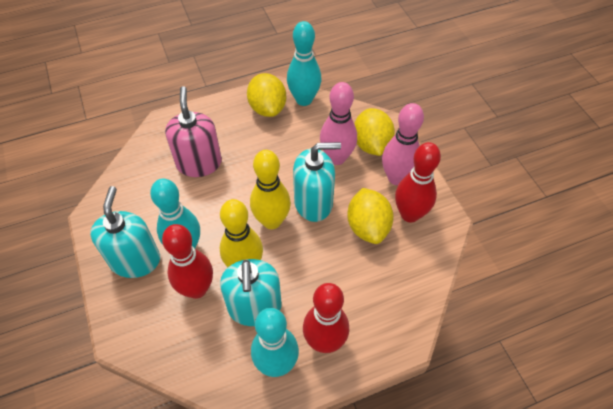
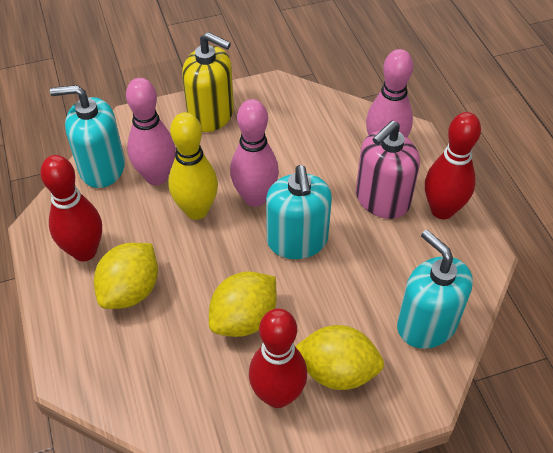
pink bowling pin: [320,82,357,165] [382,103,424,185] = 2 -> [126,78,176,185] [230,99,279,207] [366,49,413,138] = 3
turquoise bowling pin: [150,179,200,248] [251,308,299,377] [287,21,321,106] = 3 -> none = 0
yellow bowling pin: [220,199,263,267] [250,150,291,229] = 2 -> [168,112,218,220] = 1
yellow soap dispenser: none = 0 -> [182,32,234,132] = 1

